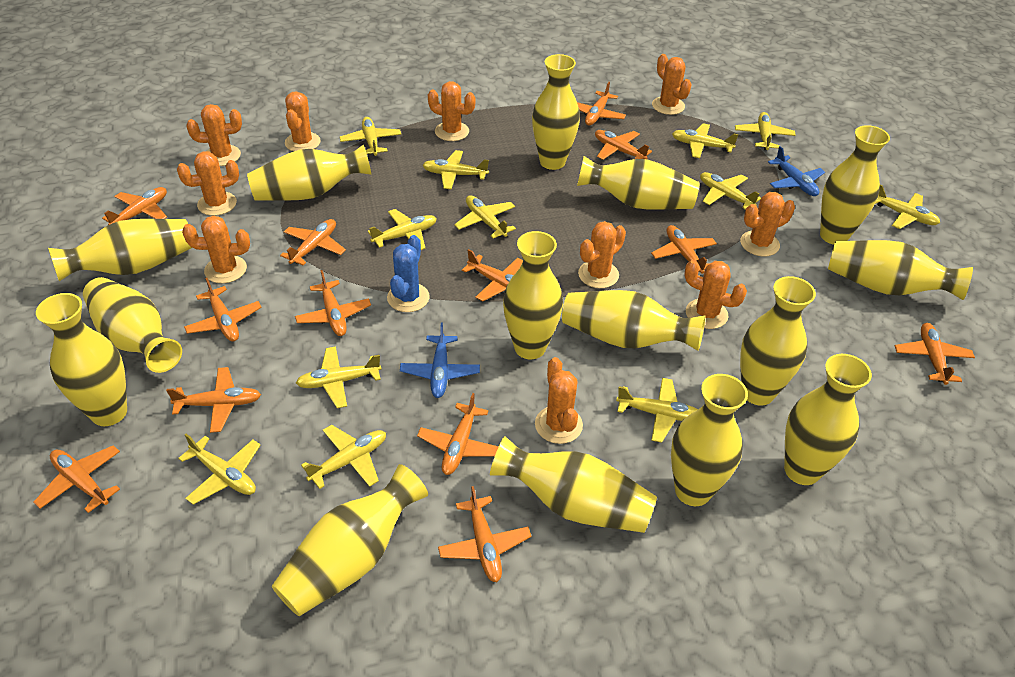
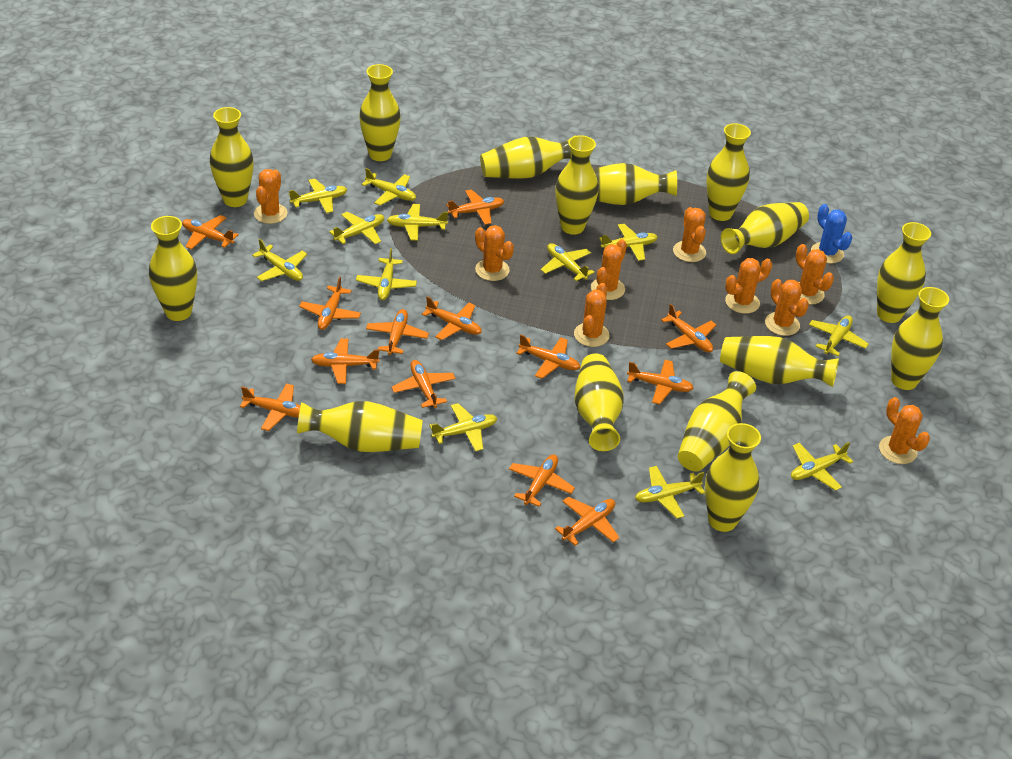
blue plane: [400,323,480,398] [768,146,825,196] = 2 -> none = 0
orange cactus: [177,151,239,216] [182,216,250,283] [186,104,242,166] [285,91,320,152] [428,81,476,141] [535,357,583,444] [578,221,626,288] [652,54,692,115] [684,260,747,329] [740,192,795,256] = 10 -> [254,169,288,224] [475,225,514,281] [574,283,610,347] [591,239,627,300] [673,207,706,262] [725,258,772,314] [765,279,809,336] [796,244,834,305] [879,397,930,464] = 9

